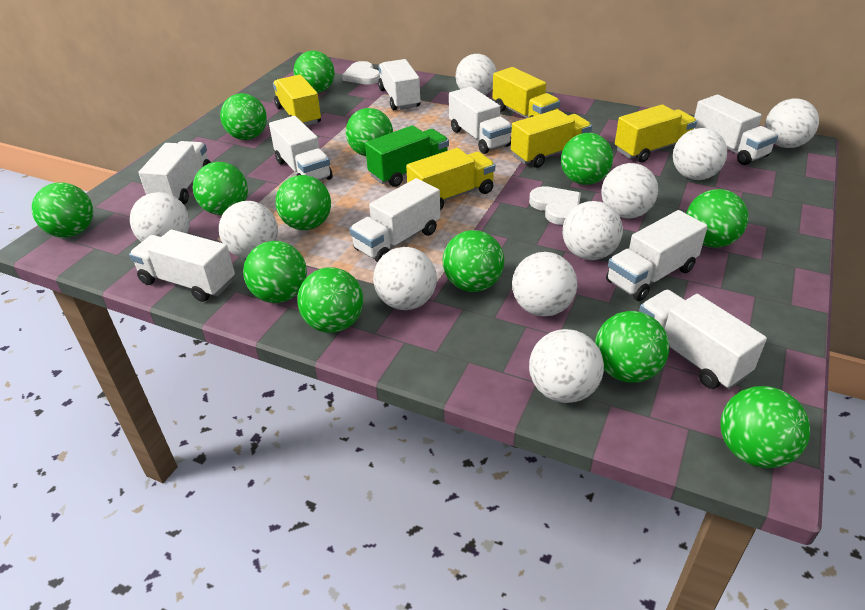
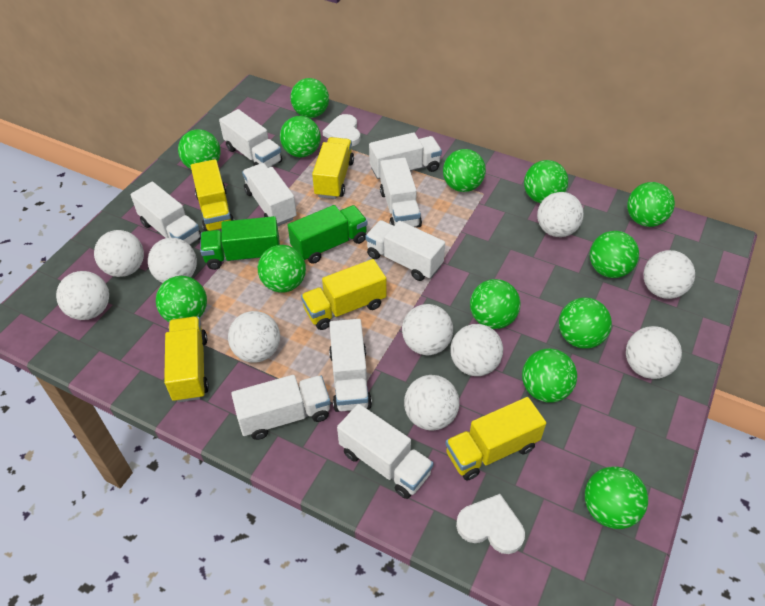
green truck: [365,125,449,187] = 1 -> [200,216,280,270] [288,205,368,264] = 2

